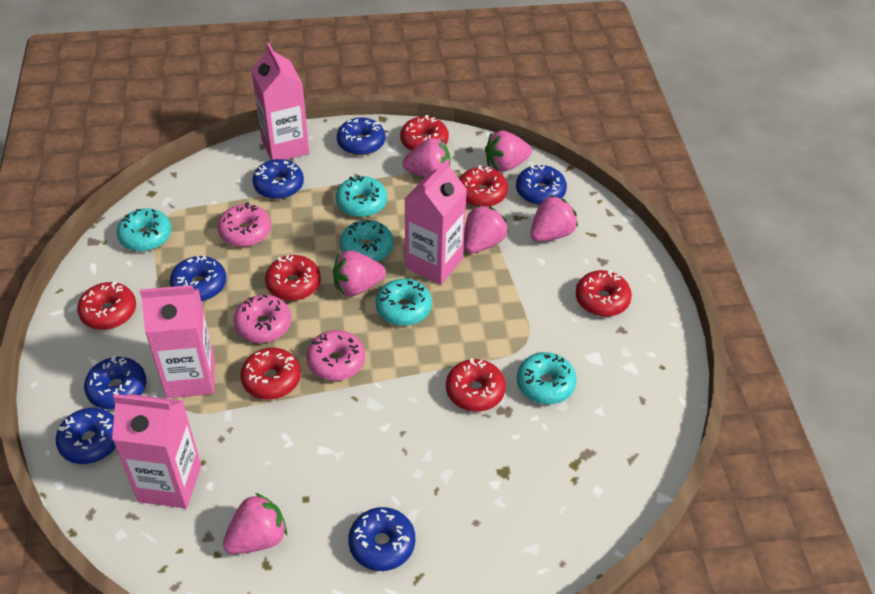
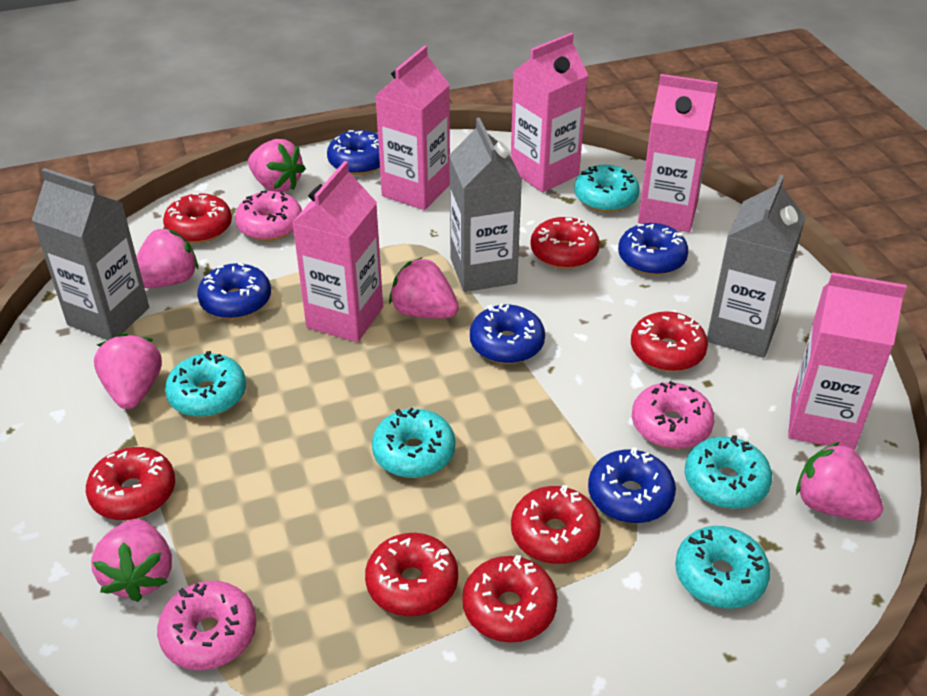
blue donut: [56,408,116,464] [84,356,147,409] [170,256,226,301] [252,159,304,199] [337,117,385,155] [348,507,415,571] [516,164,567,205] = 7 -> [197,263,271,319] [327,130,380,175] [470,303,545,364] [588,447,676,523] [618,223,689,275] = 5
grey carton: none = 0 -> [32,168,149,340] [449,118,522,292] [707,174,805,358] = 3
pink carton: [112,394,201,508] [140,285,215,398] [251,43,309,160] [404,159,467,285] = 4 -> [292,161,383,342] [375,46,450,210] [511,33,588,193] [638,74,718,232] [788,272,907,451] = 5

